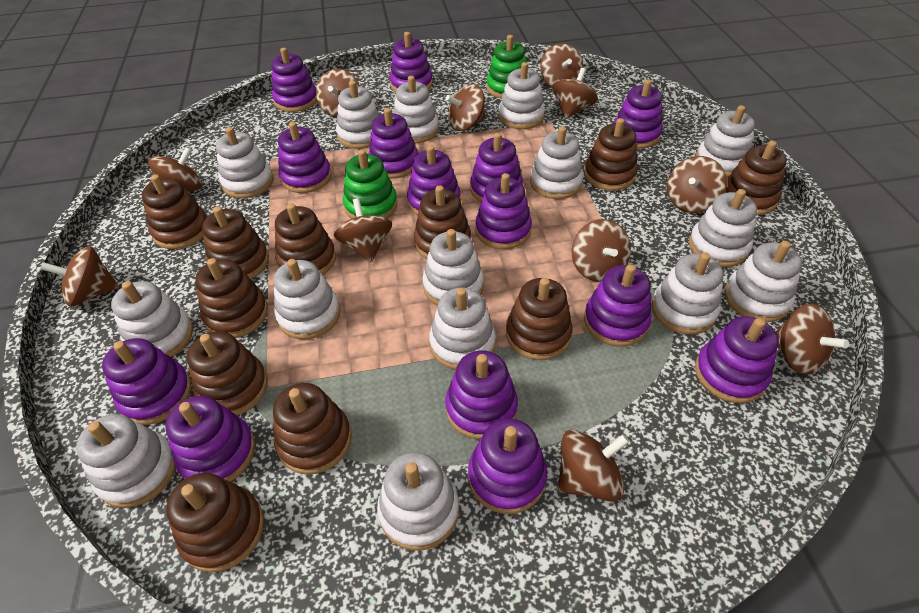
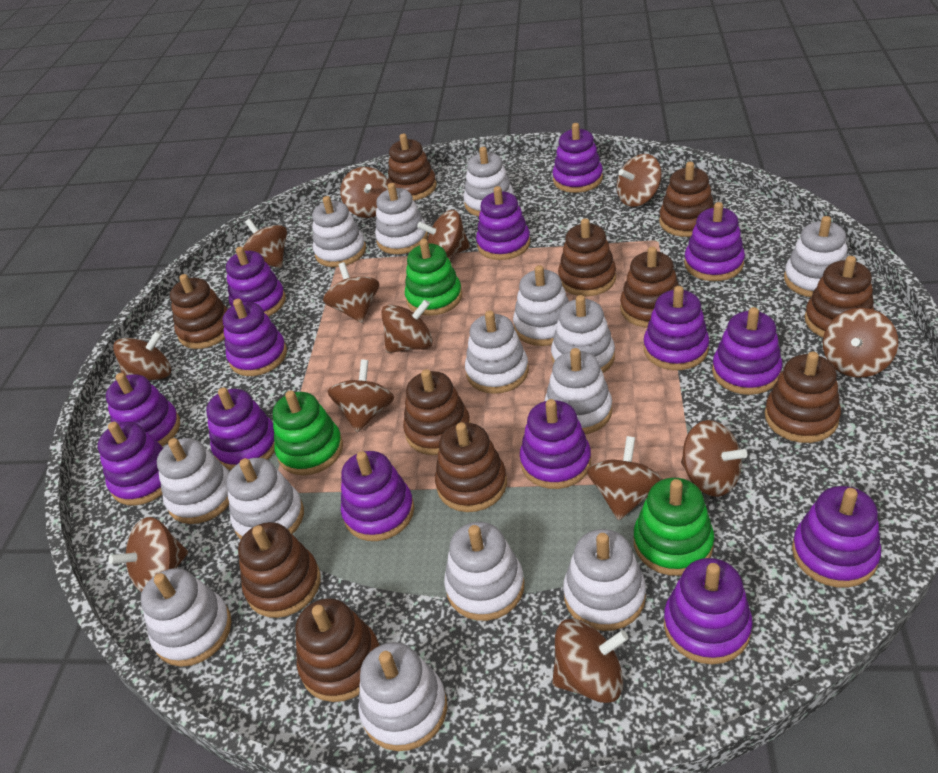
brown spinning top: [40,247,119,307] [148,147,202,192] [316,69,360,117] [334,198,392,262] [446,84,485,131] [540,43,584,87] [552,68,598,119] [558,430,629,502] [572,219,631,282] [667,156,727,213] [775,304,849,375] = 11 -> [108,517,188,592] [113,331,171,380] [243,219,287,268] [323,262,379,323] [328,359,394,433] [340,167,389,218] [381,300,433,353] [417,210,470,257] [552,619,628,703] [587,436,663,520] [617,154,662,207] [681,420,747,497] [823,308,898,377] = 13
green stacking toy: [343,149,397,219] [486,35,527,98] = 2 -> [273,390,343,475] [405,239,462,316] [634,478,714,576] = 3
white stacking toy: [76,414,176,508] [111,281,193,357] [216,127,274,198] [274,259,340,340] [336,81,380,149] [377,452,459,551] [393,76,439,143] [422,229,484,305] [429,287,496,370] [498,62,545,129] [530,126,583,199] [652,252,724,334] [689,189,757,267] [696,105,755,177] [724,241,802,322] = 15 -> [141,568,232,667] [157,438,229,524] [227,458,304,540] [312,196,366,267] [358,642,447,751] [375,183,428,254] [444,522,524,621] [464,147,514,216] [465,311,529,394] [513,265,569,346] [545,348,612,434] [551,295,615,373] [563,529,646,631] [784,216,848,297] = 14

